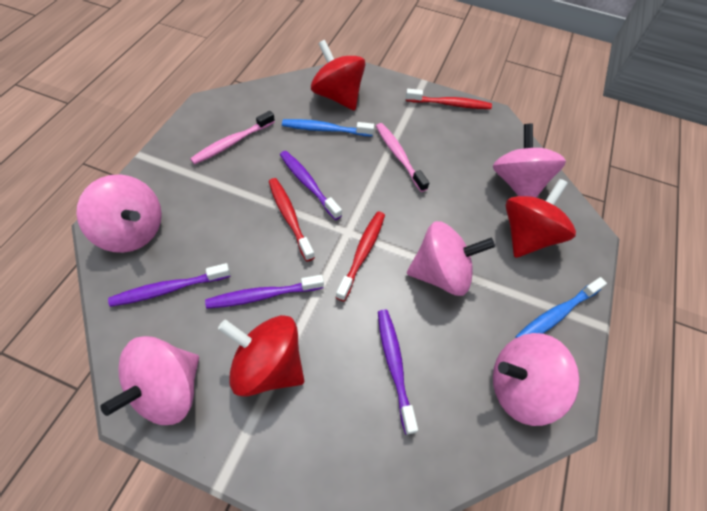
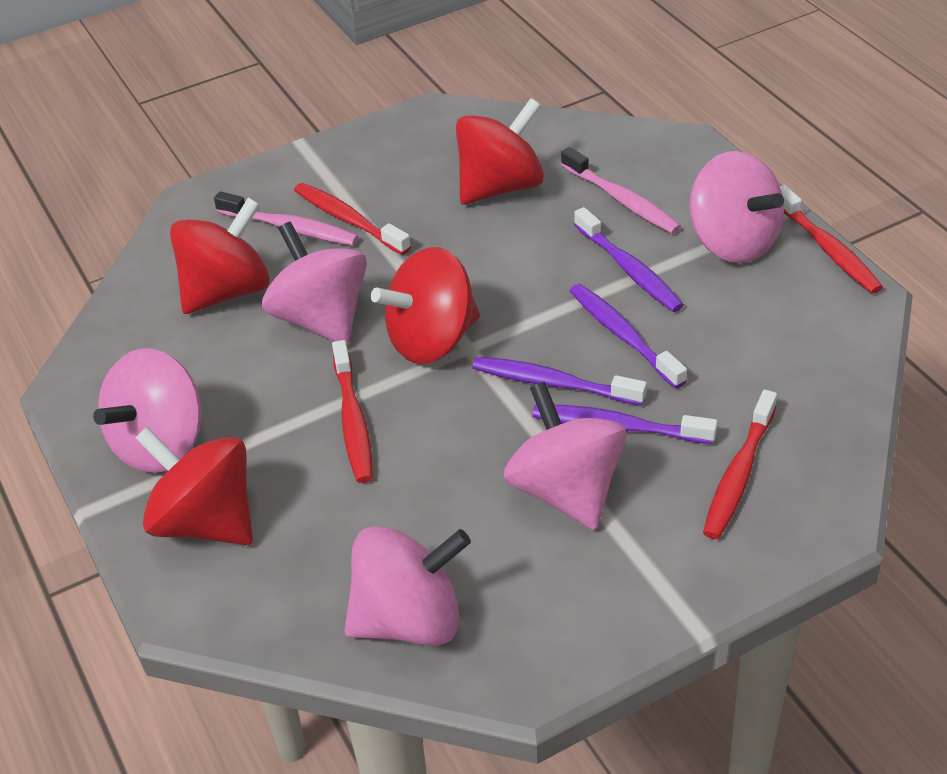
blue toothbrush: [282,119,374,137] [515,277,607,338] = 2 -> none = 0
red spinning top: [218,315,304,397] [311,40,365,111] [506,179,576,258] = 3 -> [135,427,253,545] [170,197,270,314] [371,247,480,364] [456,98,544,205] = 4
red toothbrush: [269,178,315,261] [336,211,385,301] [406,89,492,109] = 3 -> [294,183,411,255] [332,340,373,483] [703,390,777,539] [780,185,883,293] = 4

